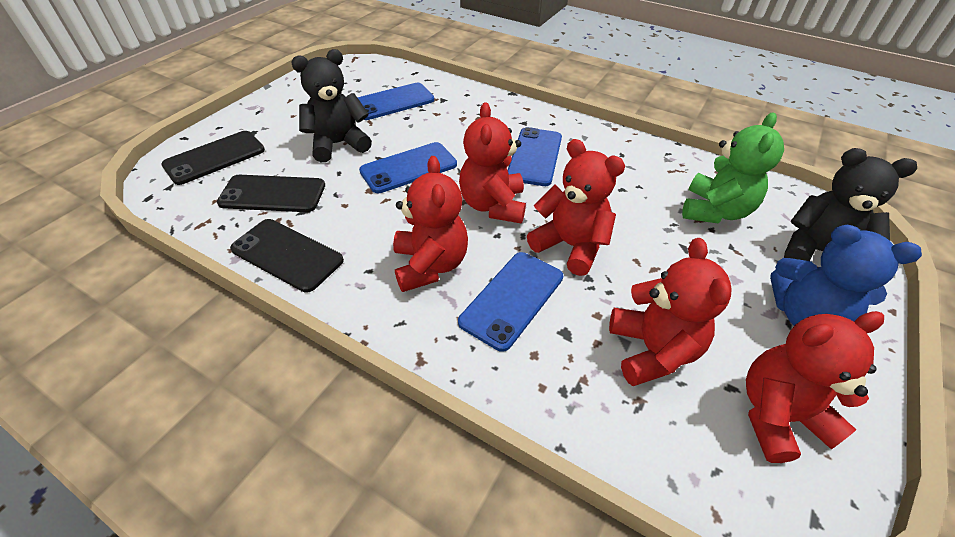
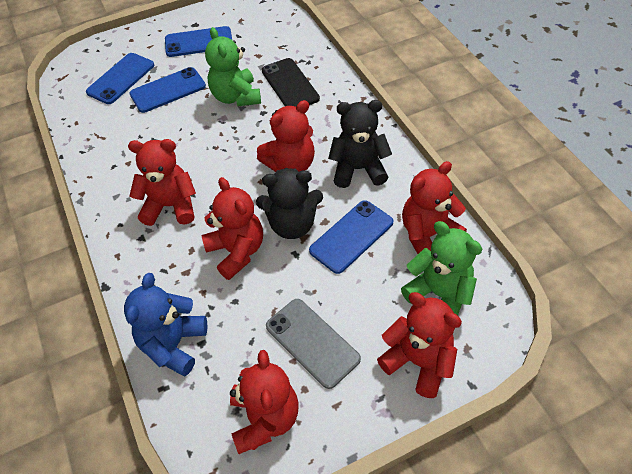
black phone: [161,131,265,185] [217,175,325,212] [230,219,344,292] = 3 -> [261,58,320,107] = 1
green teddy bear: [682,112,784,224] = 1 -> [205,27,261,106] [401,221,482,315] = 2
grey phone: none = 0 -> [266,299,361,389] = 1
red teddy bear: [393,156,468,292] [459,102,526,223] [527,139,625,276] [609,238,732,386] [746,311,884,463] = 5 -> [128,139,196,226] [201,177,263,280] [230,350,299,454] [257,100,315,172] [377,292,462,398] [402,161,467,254] = 6

